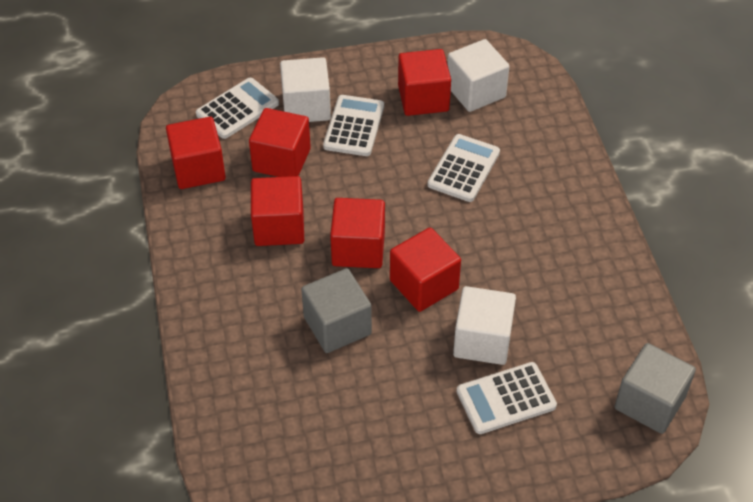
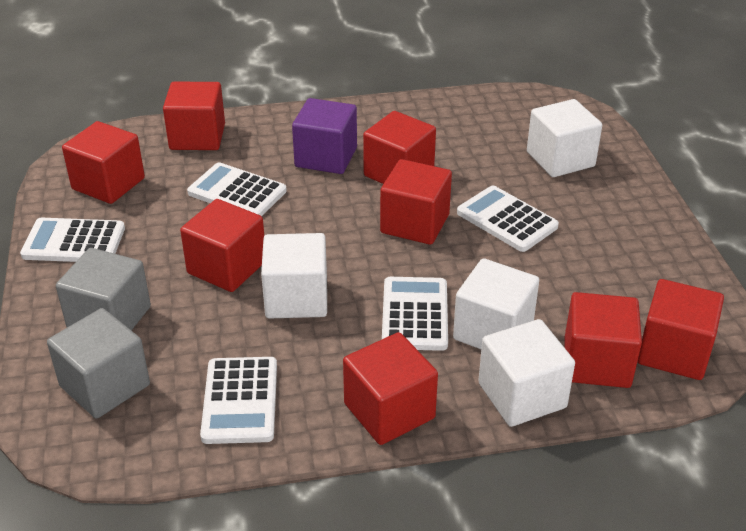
purple cube: none = 0 -> [292,98,357,174] = 1
red cube: [166,117,226,189] [249,108,311,177] [251,176,304,246] [330,198,385,268] [390,227,461,312] [398,49,451,116] = 6 -> [62,121,145,204] [163,81,225,150] [180,199,264,292] [343,332,438,445] [363,111,436,184] [380,159,452,245] [565,292,642,388] [638,279,724,380] = 8
white calculator: [196,78,279,139] [323,95,384,156] [428,134,500,202] [457,362,557,434] = 4 -> [20,218,125,262] [187,162,287,216] [200,357,277,444] [382,277,448,351] [457,186,559,252] = 5
white cube: [280,57,331,122] [447,39,510,112] [453,286,516,365] = 3 -> [261,233,327,319] [453,258,539,349] [478,319,575,427] [527,99,602,177] = 4

